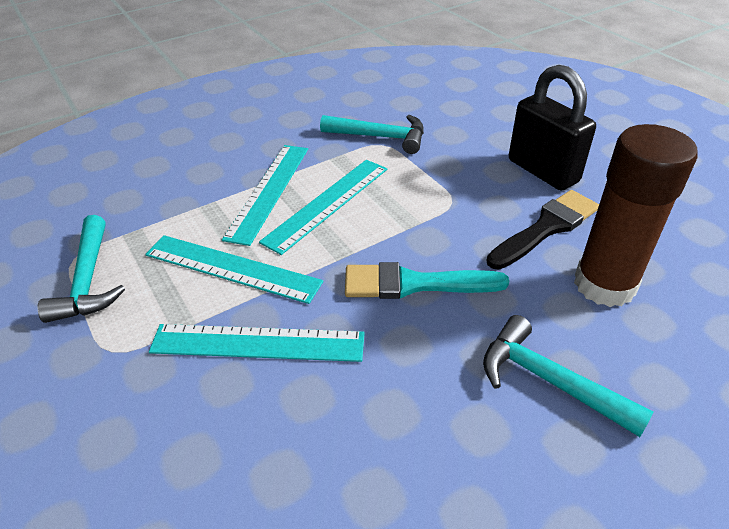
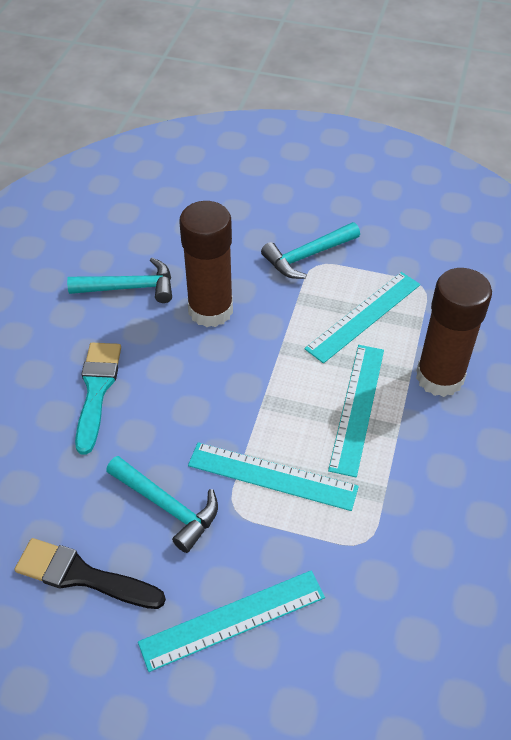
black padlock: [509,65,596,190] = 1 -> none = 0
brown glue stick: [574,124,698,307] = 1 -> [179,201,233,327] [416,268,492,397] = 2

